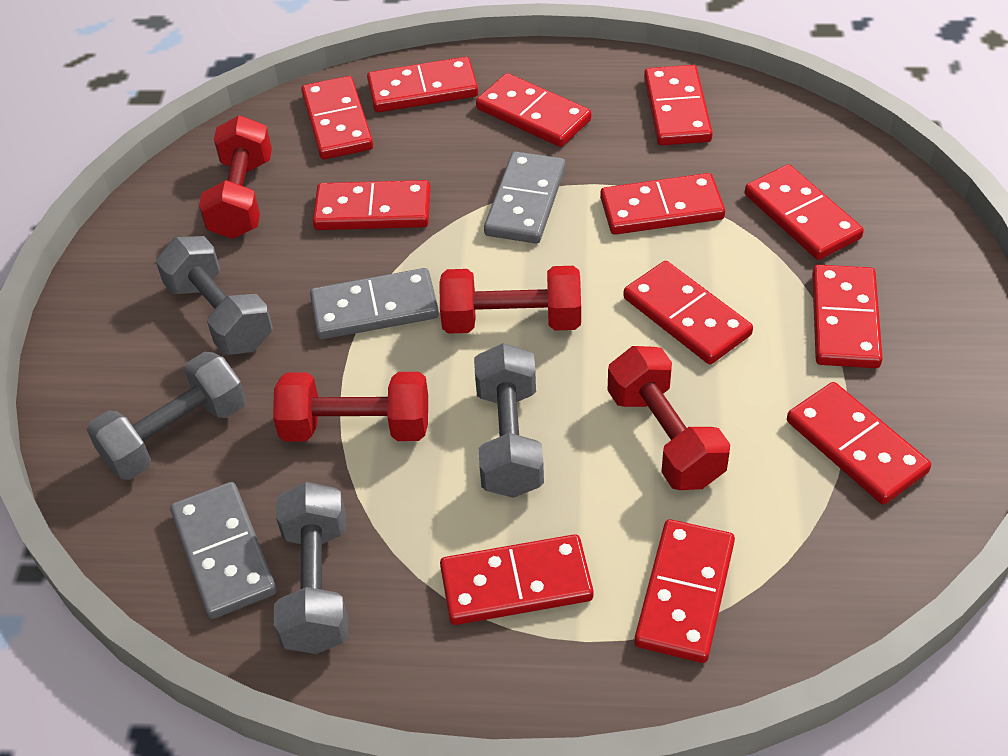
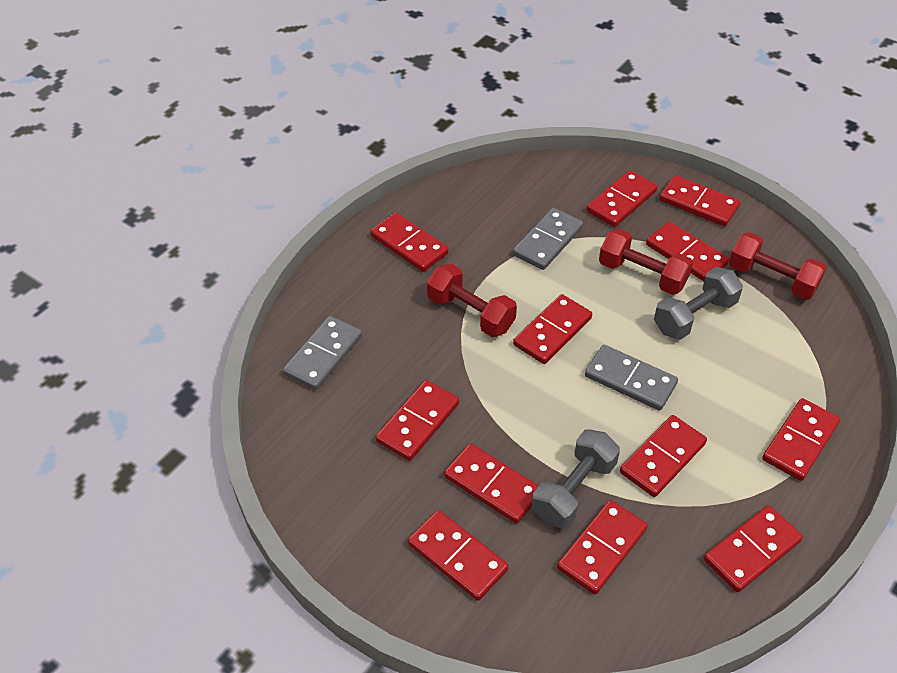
grey dumbbell: [87,352,246,480] [156,236,273,355] [274,482,348,654] [474,343,544,498] = 4 -> [532,429,620,529] [654,267,743,340] = 2
red dumbbell: [199,115,272,239] [273,372,428,442] [439,266,581,334] [608,346,730,490] = 4 -> [427,264,517,337] [599,229,693,295] [729,232,827,300] = 3

